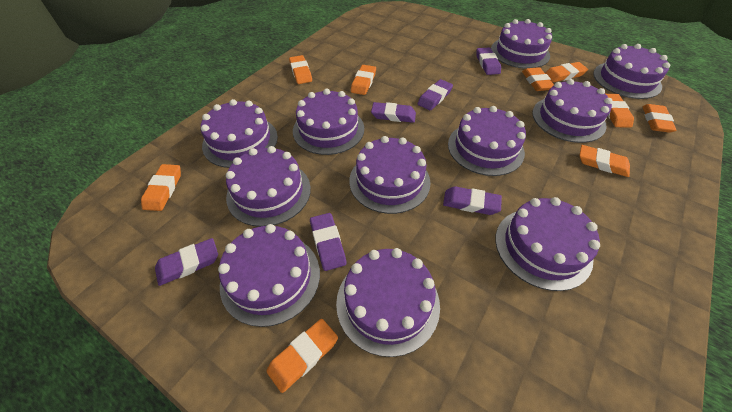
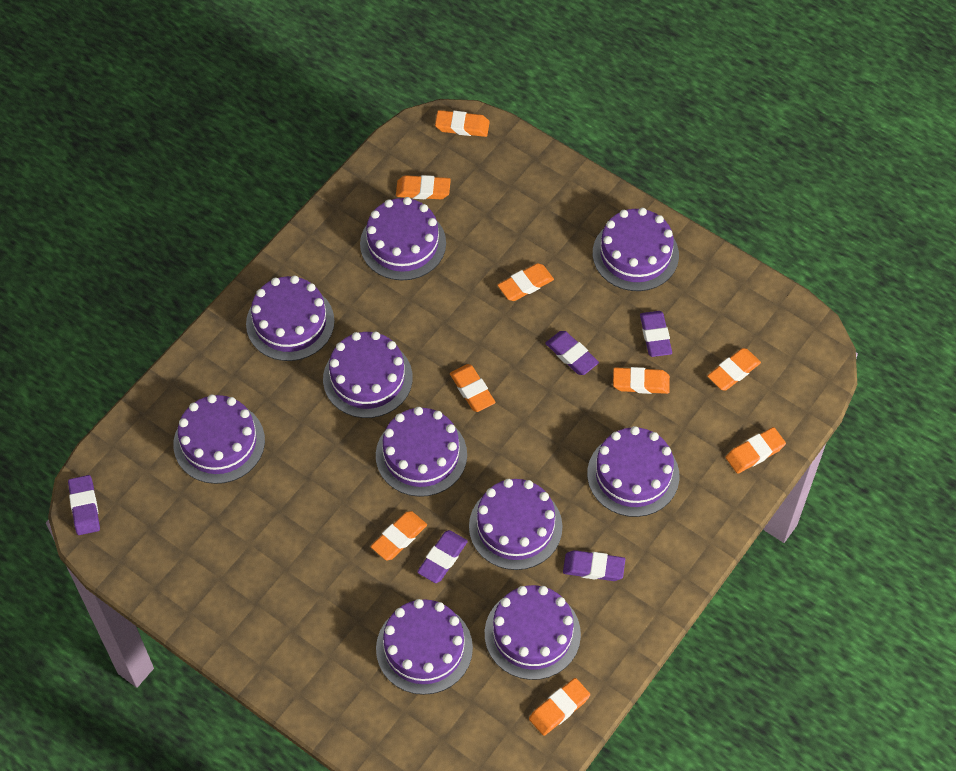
purple cake: [201,99,278,168] [218,224,320,327] [226,146,311,227] [293,89,364,155] [336,248,440,357] [349,136,430,214] [448,106,526,176] [491,19,552,69] [495,197,600,291] [532,79,612,143] [593,44,670,99] = 11 -> [173,394,265,484] [246,275,334,361] [323,331,413,418] [360,197,446,280] [376,407,467,497] [376,599,473,695] [469,479,562,570] [485,585,581,680] [587,426,679,517] [593,208,679,291] = 10
purple eraser: [155,238,218,286] [310,213,346,271] [371,102,416,123] [418,79,453,110] [443,186,502,215] [476,47,501,75] = 6 -> [68,475,100,535] [417,530,468,583] [545,331,599,375] [563,550,625,581] [640,311,672,357] = 5

